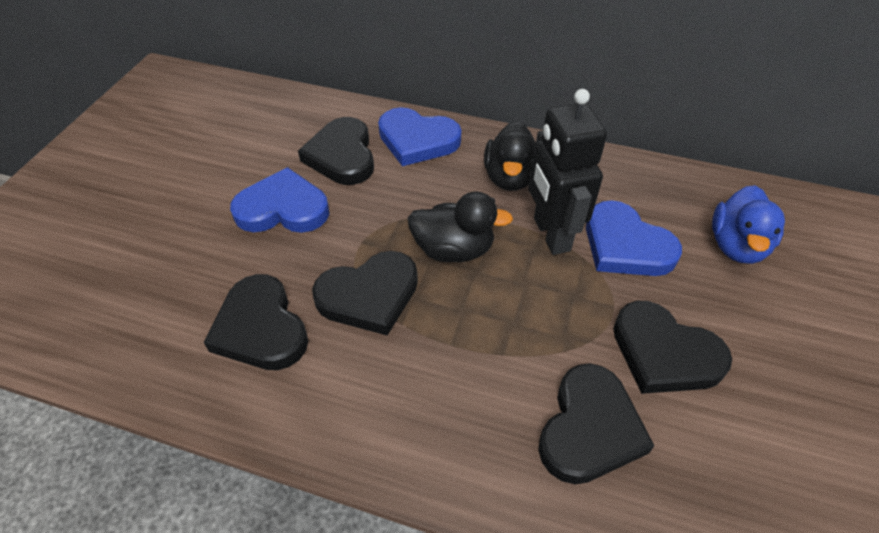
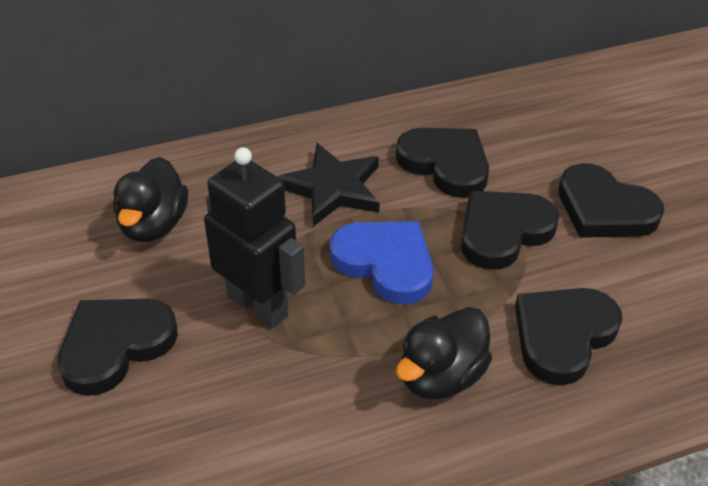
black star: none = 0 -> [277,143,380,227] = 1
blue duck: [712,185,785,264] = 1 -> none = 0
blue heart: [230,167,329,233] [378,107,462,166] [586,200,682,276] = 3 -> [330,221,433,304] = 1

